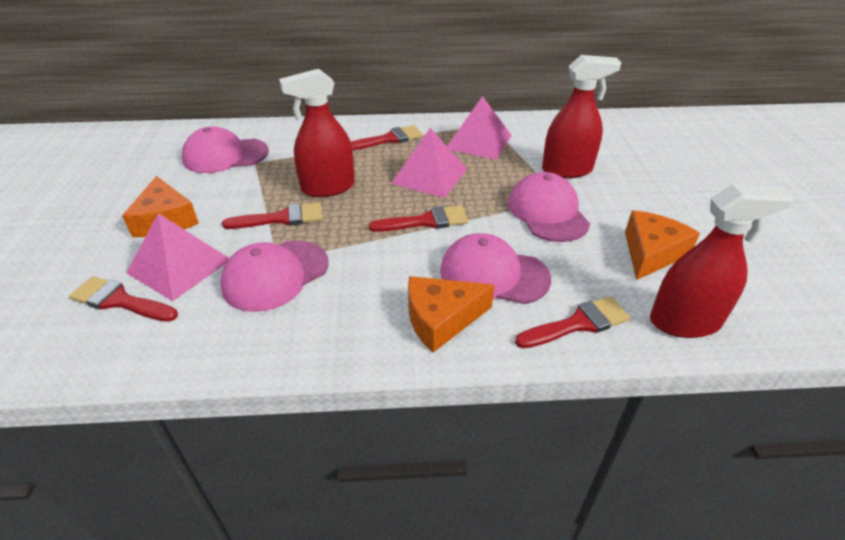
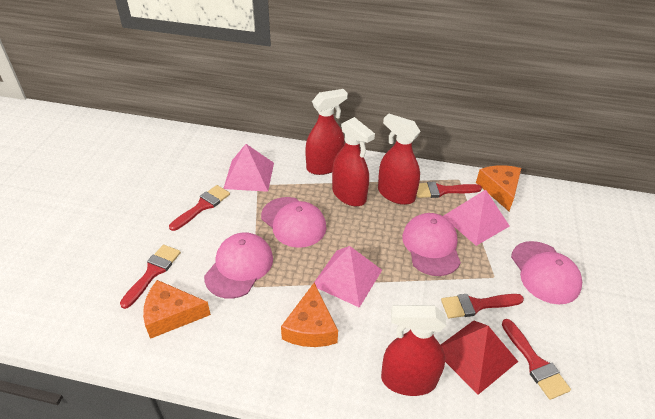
red pyramid: none = 0 -> [441,320,518,395] = 1
red spray bottle: [279,69,355,197] [542,55,621,178] [650,184,794,338] = 3 -> [305,89,348,175] [332,117,375,206] [378,114,421,205] [381,305,446,396] = 4

